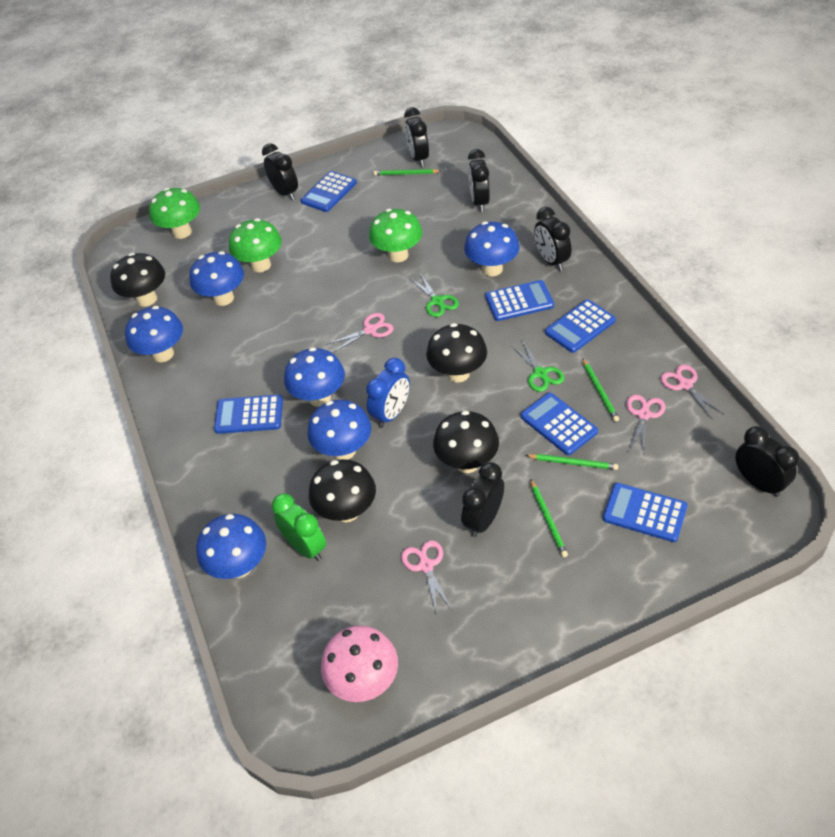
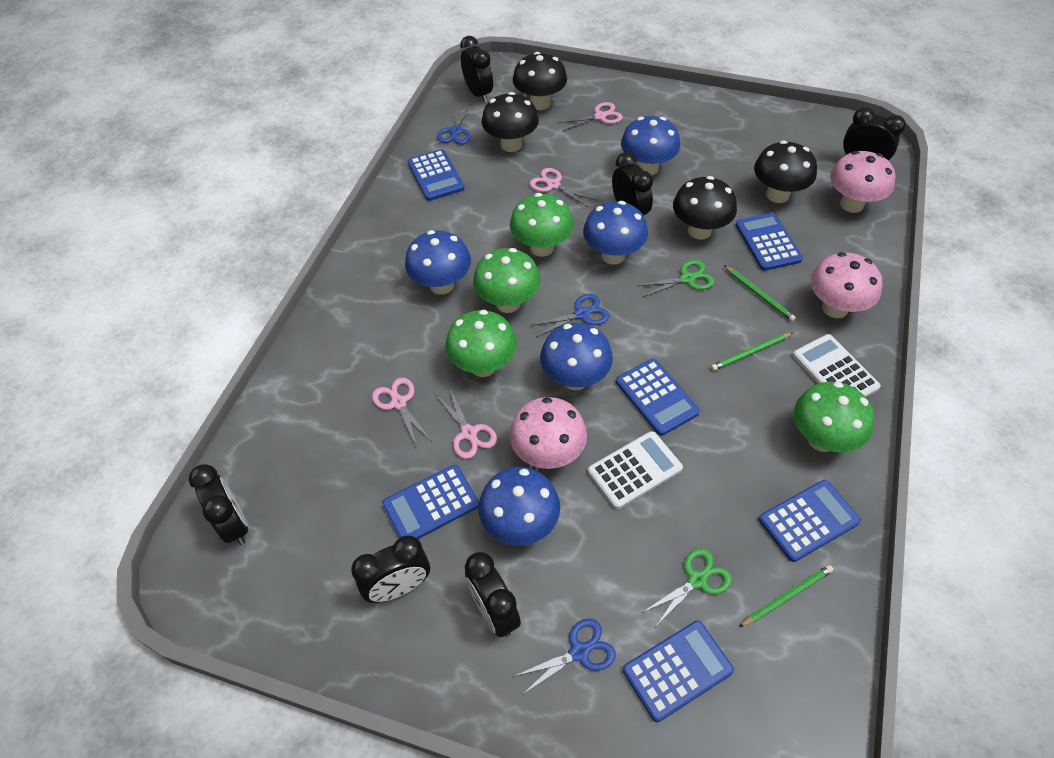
blue clock: [366,358,410,428] = 1 -> none = 0
blue mushroom: [125,306,183,362] [189,251,244,306] [196,514,266,579] [284,347,345,407] [308,400,371,460] [464,221,520,276] = 6 -> [405,230,471,295] [478,467,560,546] [540,323,613,390] [583,201,648,265] [621,116,680,176] = 5
blue scissors: none = 0 -> [437,103,471,145] [513,618,616,695] [530,294,609,337] = 3
green clock: [272,493,326,561] = 1 -> none = 0
green mushroom: [149,188,200,239] [229,218,282,272] [369,209,423,262] = 3 -> [445,310,517,377] [473,248,540,313] [510,193,574,257] [794,382,874,452] = 4
green pencil: [374,169,441,175] [525,454,618,470] [530,479,568,557] [582,358,619,422] = 4 -> [711,332,793,371] [724,265,796,321] [739,565,833,627] = 3
pink mushroom: [321,625,398,702] = 1 -> [510,397,587,469] [811,252,882,318] [830,151,895,213] = 3
white calculator: none = 0 -> [588,431,683,509] [793,334,881,397] = 2

